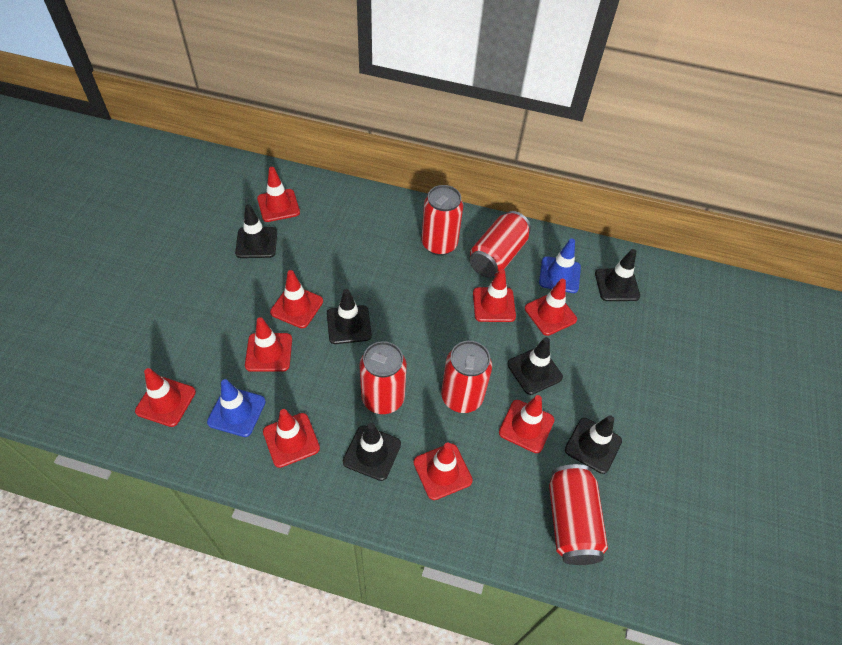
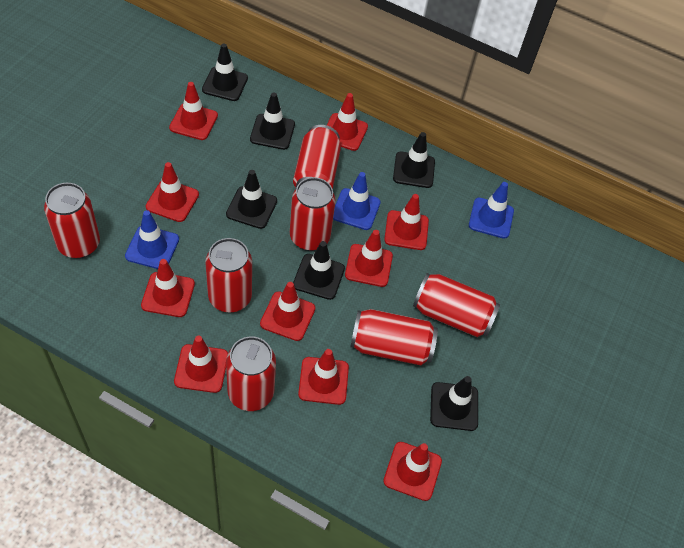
blue traffic cone: [207,379,266,437] [539,238,581,293] = 2 -> [125,210,179,269] [333,172,381,230] [469,182,514,239] = 3
red can: [359,341,407,414] [421,185,463,256] [441,341,492,413] [470,211,531,277] [549,464,608,565] = 5 -> [44,183,100,259] [205,238,252,313] [226,336,276,411] [290,177,336,251] [293,125,341,189] [350,309,438,365] [413,273,500,337] = 7
red traffic cone: [135,368,196,427] [245,317,292,372] [257,167,300,222] [263,409,320,468] [270,270,323,328] [413,442,473,500] [473,269,516,322] [499,395,554,453] [525,279,577,336] = 9 -> [141,259,195,317] [146,162,199,222] [169,82,218,140] [174,336,228,393] [260,282,315,341] [298,349,349,405] [327,93,368,151] [345,230,393,287] [383,442,442,501] [384,194,429,250] = 10

